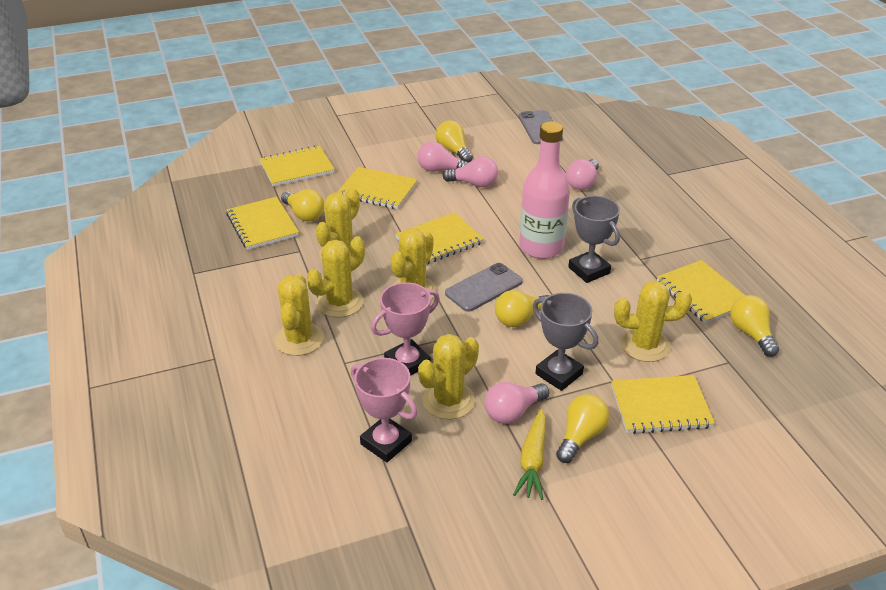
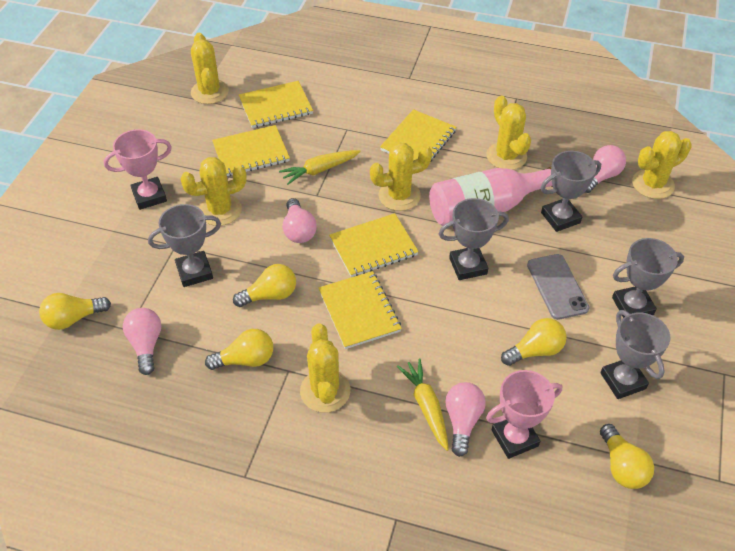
grey phone: [445,263,523,312] [519,110,563,144] = 2 -> [527,254,590,320] = 1
grey trophy: [533,293,598,391] [568,196,620,283] = 2 -> [148,204,221,287] [439,198,509,280] [541,151,601,232] [600,310,670,399] [612,238,684,318] = 5
yellow carrot: [513,409,546,500] = 1 -> [279,150,361,185] [397,359,449,451] = 2
yellow notebook: [226,197,299,250] [260,146,335,187] [337,167,418,209] [395,212,484,264] [611,375,715,434] [657,260,745,324] = 6 -> [212,125,290,176] [239,81,313,128] [319,271,402,349] [329,213,419,277] [380,109,456,162] = 5

